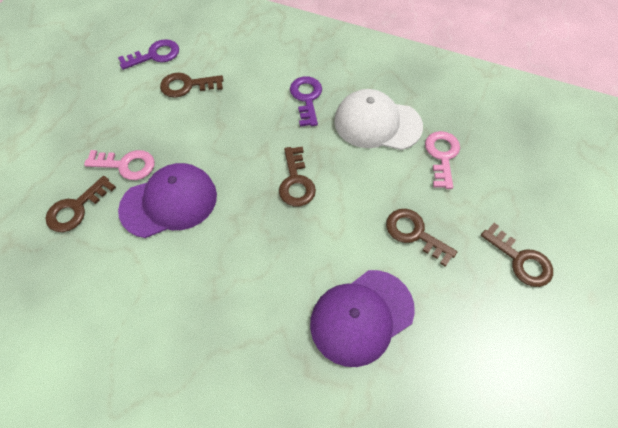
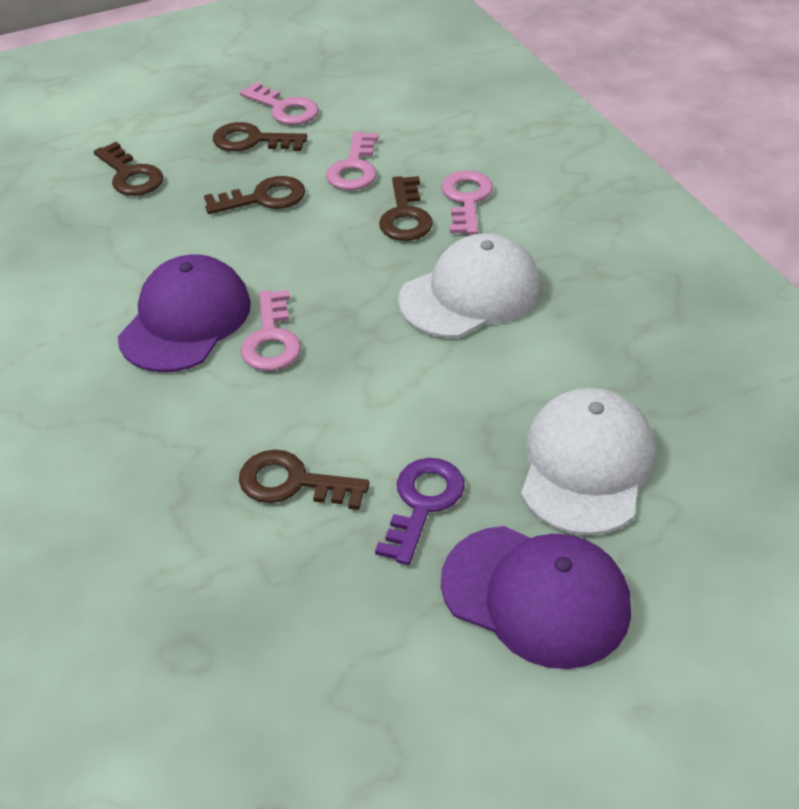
pink key: [84,150,155,180] [425,131,460,189] = 2 -> [240,82,319,125] [241,290,301,371] [326,132,378,190] [441,170,493,235] = 4
purple key: [118,39,179,70] [290,76,322,127] = 2 -> [375,458,465,565] = 1
white cap: [334,89,423,150] = 1 -> [398,233,541,338] [521,388,655,535] = 2

